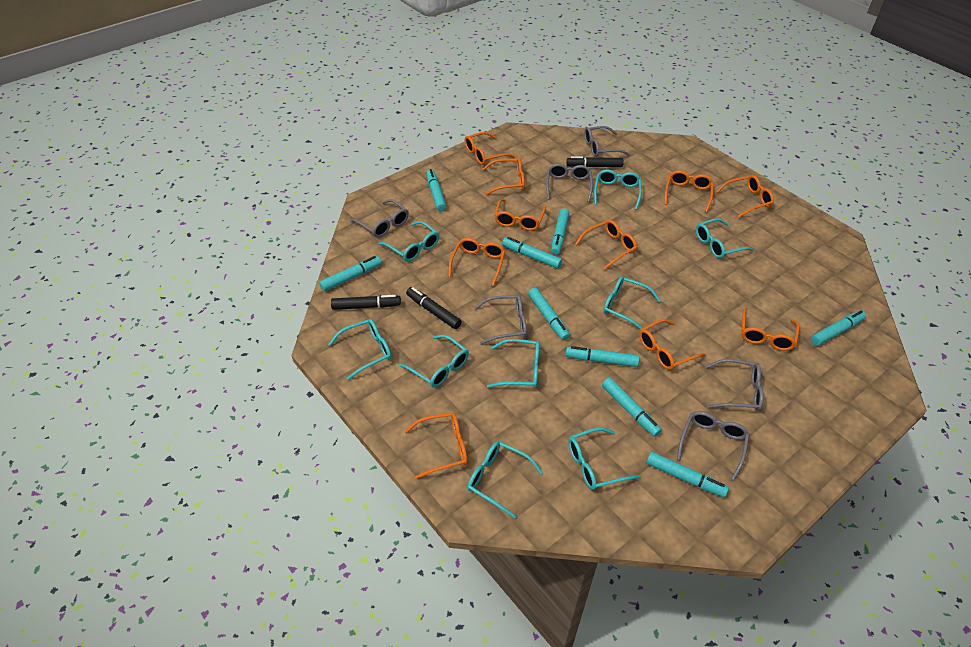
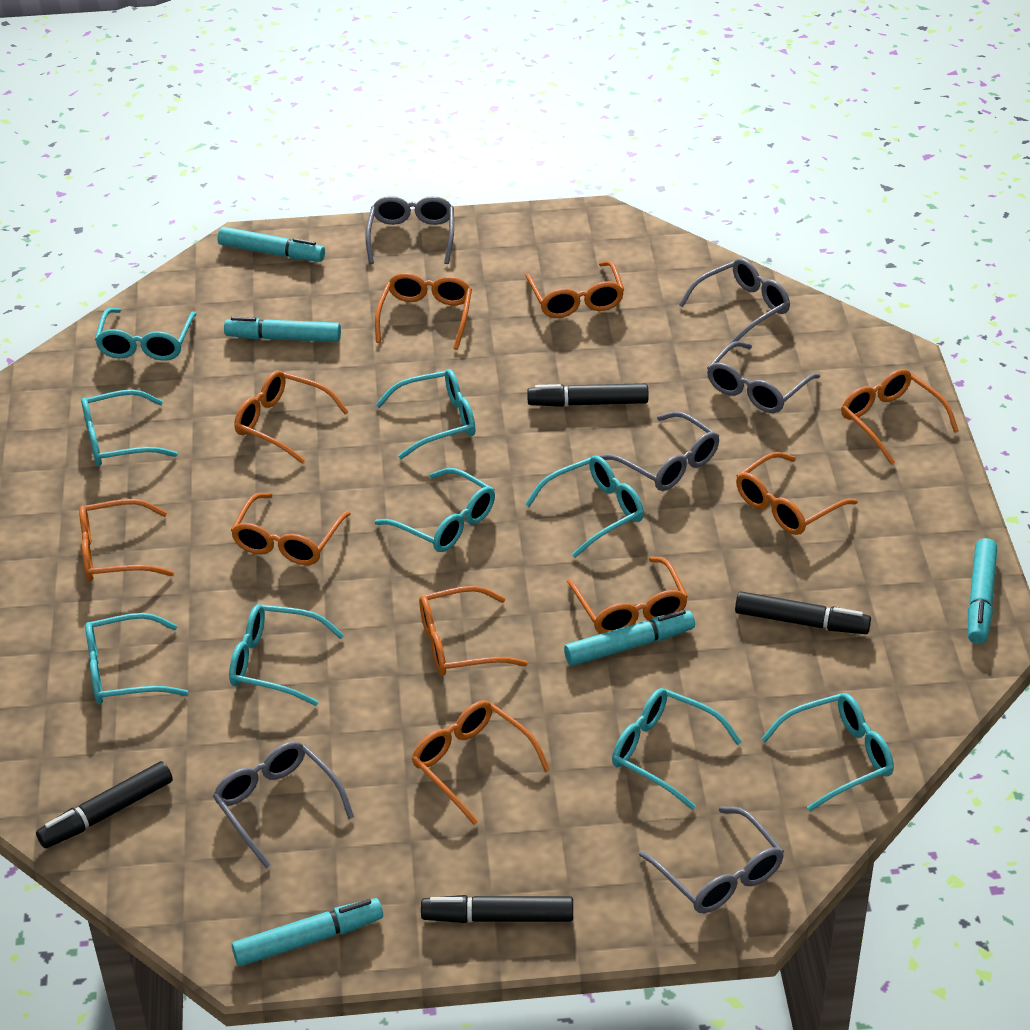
black marker: [331,295,401,310] [406,287,462,329] [566,156,624,167] = 3 -> [36,761,173,848] [421,895,573,923] [527,383,648,407] [735,592,871,634] = 4
turquoise marker: [319,256,382,291] [426,169,447,212] [502,237,562,269] [528,288,570,341] [551,208,569,255] [566,346,639,367] [602,378,662,437] [646,452,729,497] [811,310,866,346] = 9 -> [217,227,325,262] [224,317,341,342] [232,898,383,966] [564,610,695,666] [968,538,997,644] = 5

